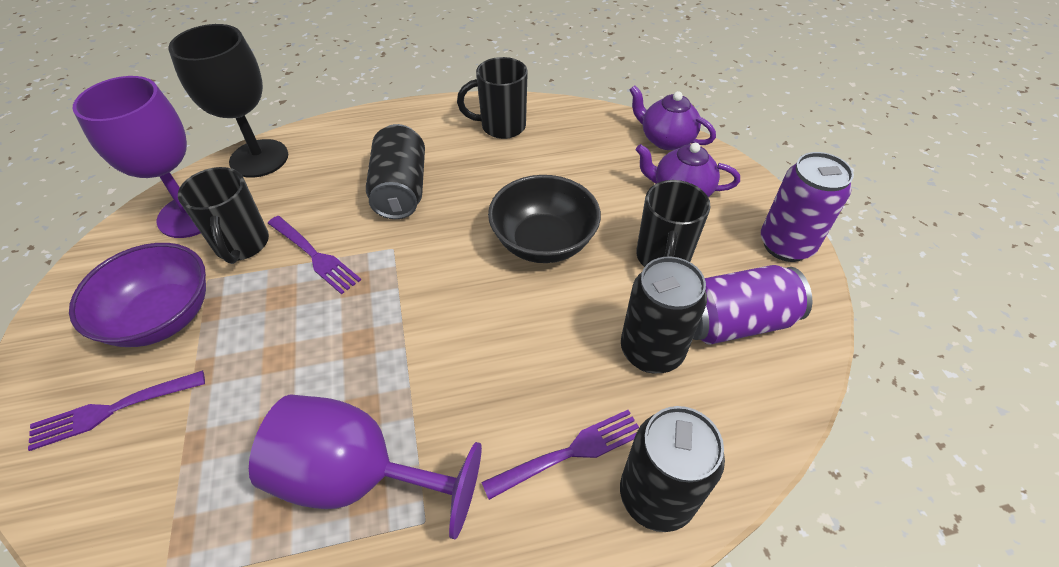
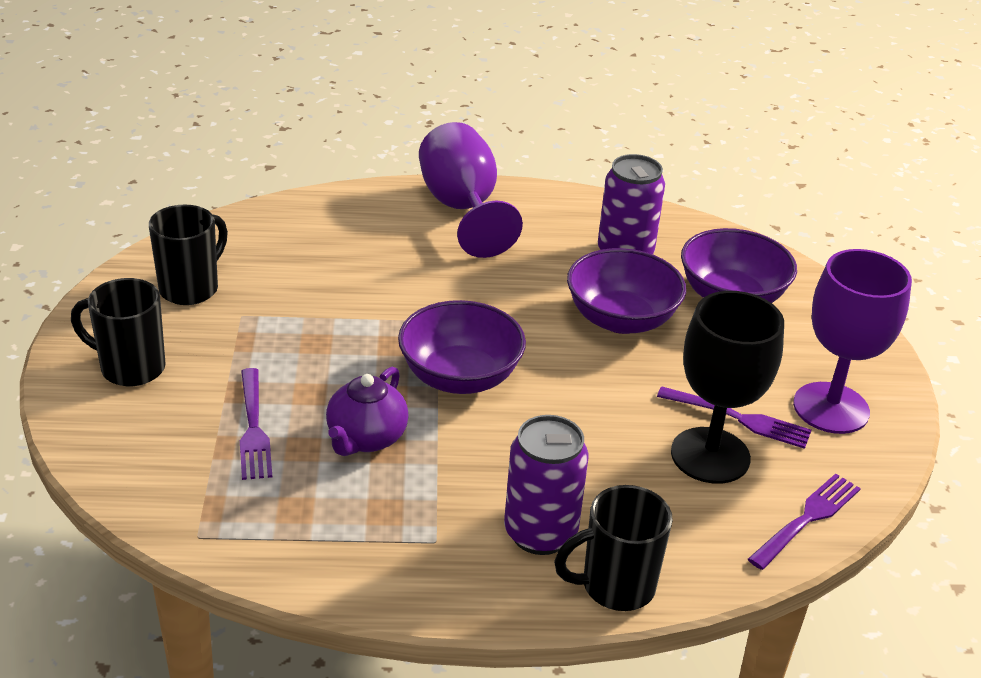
black bowl: [488,175,601,263] = 1 -> none = 0
black can: [366,124,425,219] [620,406,725,532] [621,257,707,374] = 3 -> none = 0
purple bowl: [69,243,206,347] = 1 -> [398,300,526,394] [567,248,686,334] [681,228,797,303] = 3
purple teapot: [630,85,716,150] [636,143,740,197] = 2 -> [326,367,409,456] = 1

